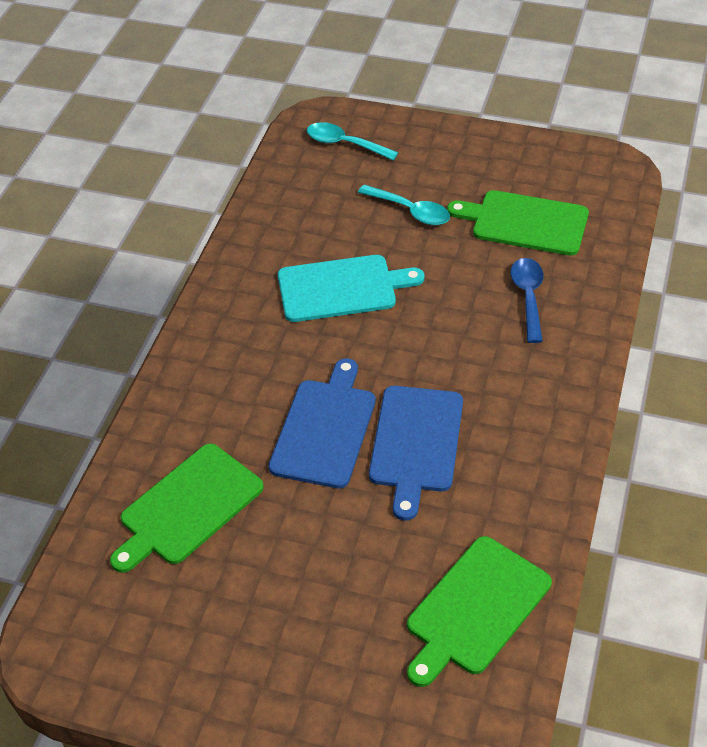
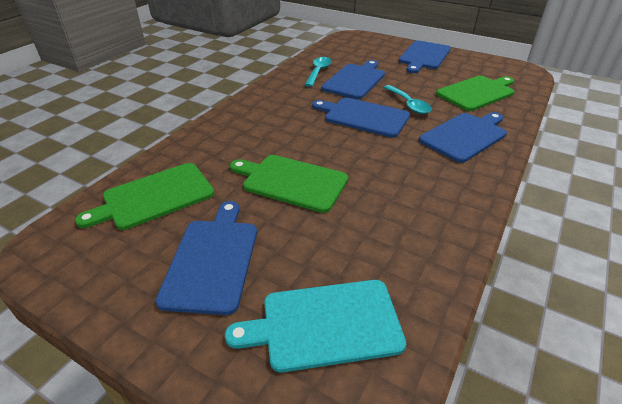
blue cutting board: [269,358,376,489] [369,386,463,521] = 2 -> [155,201,257,315] [312,98,410,138] [321,60,385,99] [399,41,451,73] [419,112,507,163] = 5
blue spoon: [511,258,544,343] = 1 -> none = 0

